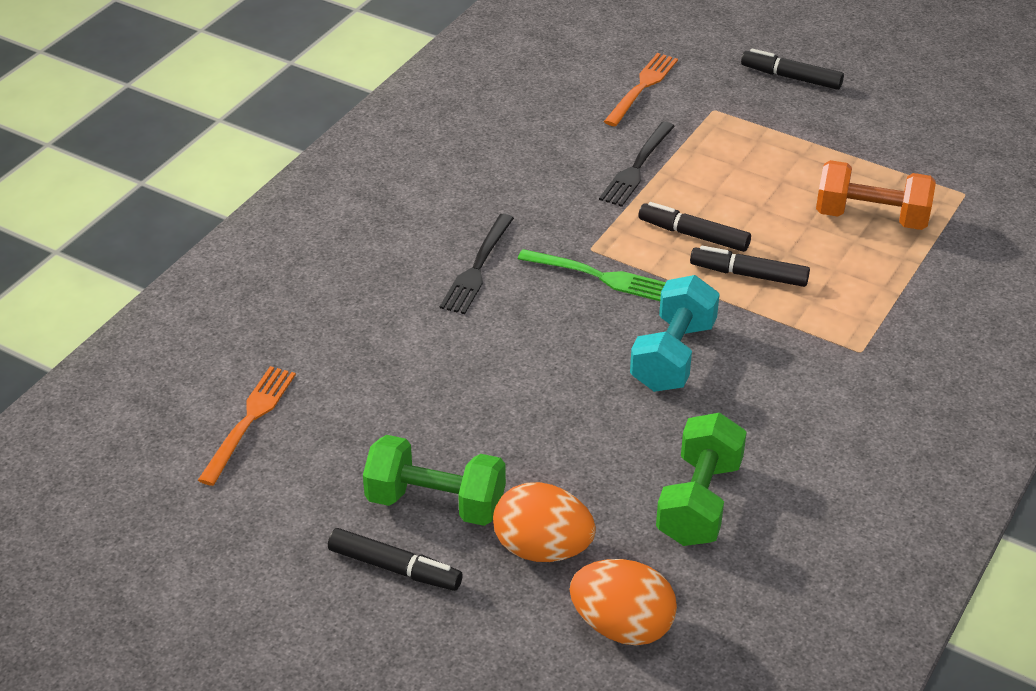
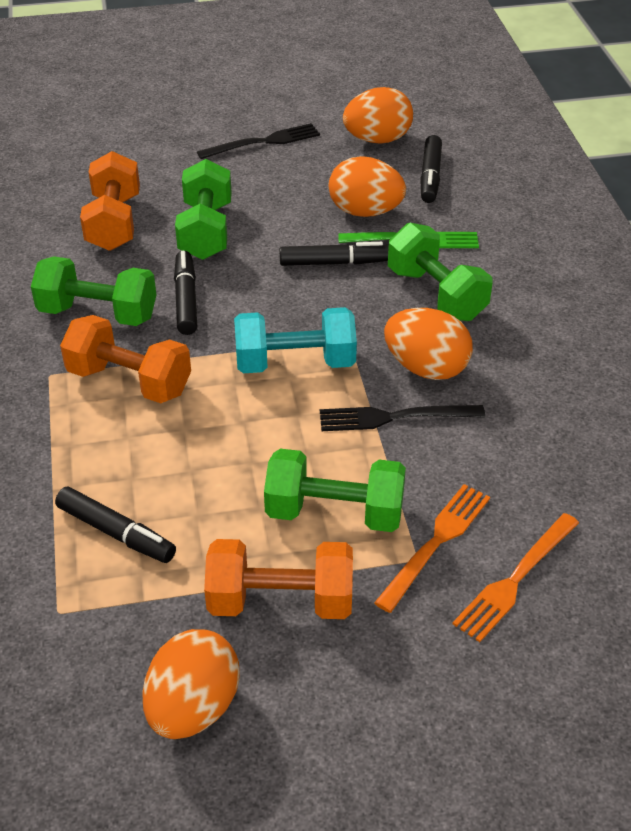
green dumbbell: [363,435,506,526] [656,412,747,546] = 2 -> [31,256,156,326] [175,159,232,260] [264,449,406,532] [388,223,492,321] = 4
orange dumbbell: [816,160,936,230] = 1 -> [60,315,191,403] [80,151,140,251] [204,539,353,619] = 3
orange egg: [493,482,596,562] [570,559,677,646] = 2 -> [142,629,240,739] [329,156,406,217] [343,87,413,144] [384,308,473,380] = 4

